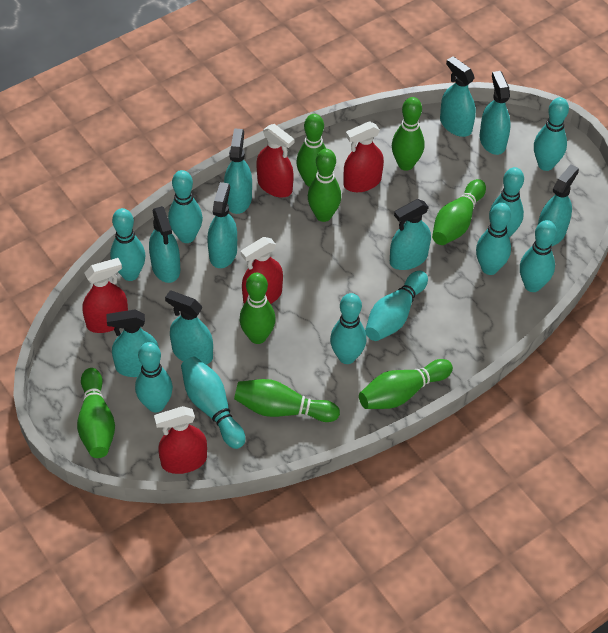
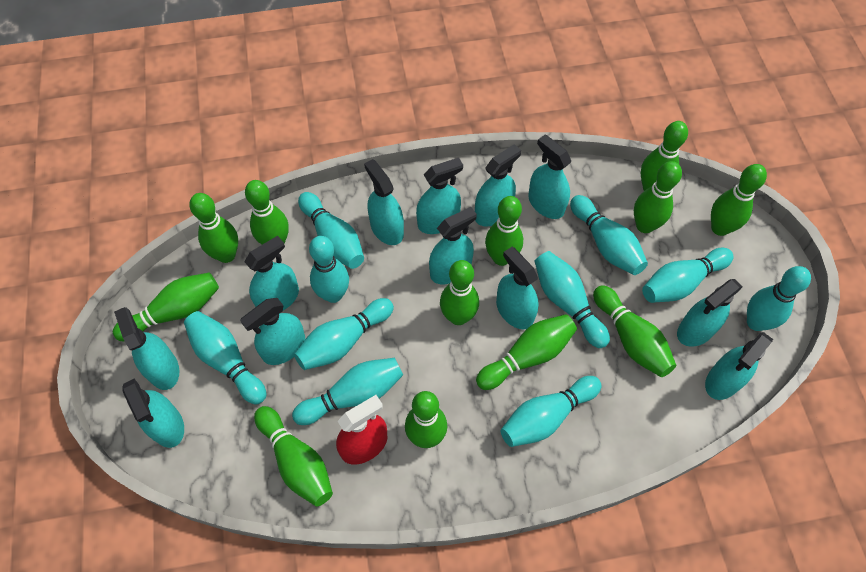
green bowling pin: [77,368,115,458] [234,379,340,422] [240,273,276,344] [296,114,326,187] [308,149,341,222] [359,359,453,409] [392,97,424,171] [432,179,486,245] = 8 -> [113,273,219,341] [189,193,238,263] [245,180,289,245] [254,406,333,507] [405,391,447,448] [440,260,479,325] [476,314,577,390] [485,196,523,266] [593,285,676,377] [634,161,682,233] [641,121,688,191] [711,164,767,236] = 12
red spray bottle: [82,258,128,333] [154,406,207,474] [241,237,283,304] [256,124,294,197] [344,121,384,192] = 5 -> [336,395,388,465] = 1
turquoise spray bottle: [106,310,160,377] [149,206,180,283] [165,291,213,365] [208,182,237,268] [224,128,252,214] [390,199,431,270] [440,56,476,137] [479,71,511,155] [538,164,579,246] = 9 -> [114,307,179,390] [122,379,184,448] [240,298,305,365] [244,236,299,310] [364,159,404,245] [416,158,463,234] [429,207,477,284] [475,144,521,227] [496,247,539,329] [528,135,571,219] [677,279,743,347] [705,332,773,400] = 12

